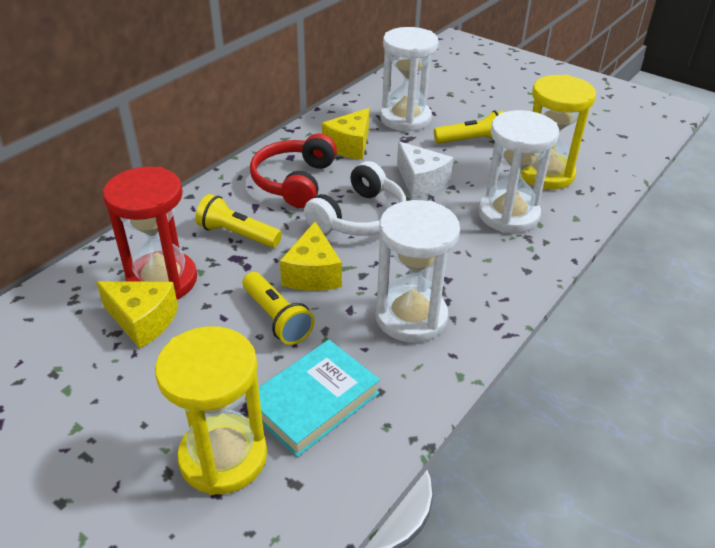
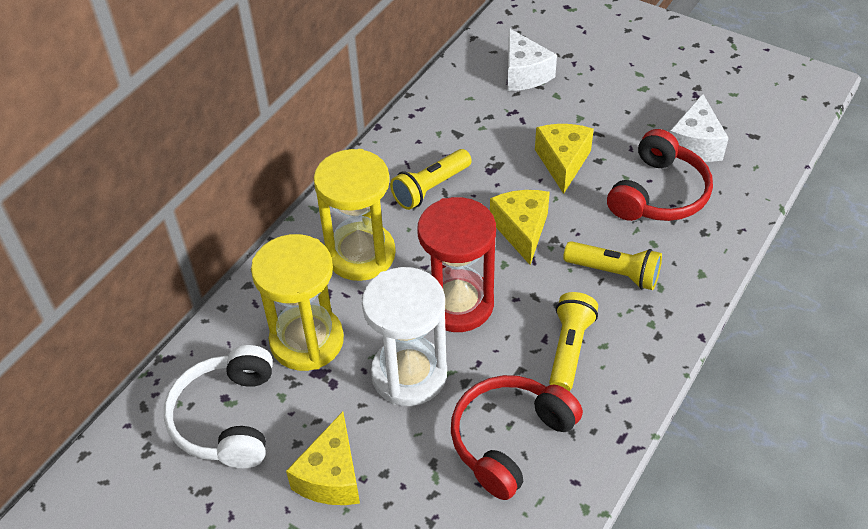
red headphones: [250,134,337,208] = 1 -> [451,375,583,500] [607,129,713,221] = 2
turquoise book: [246,340,380,457] = 1 -> none = 0
white cheese: [397,141,453,198] = 1 -> [507,28,557,91] [670,94,729,162] = 2
white hourglass: [376,200,460,342] [380,27,439,132] [478,110,559,233] = 3 -> [362,267,447,406] = 1

